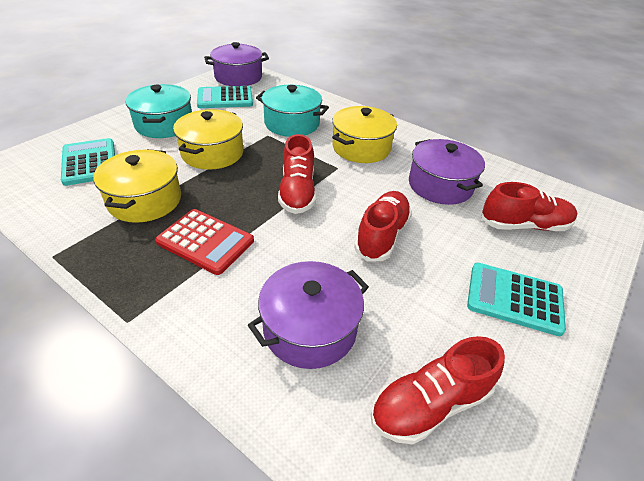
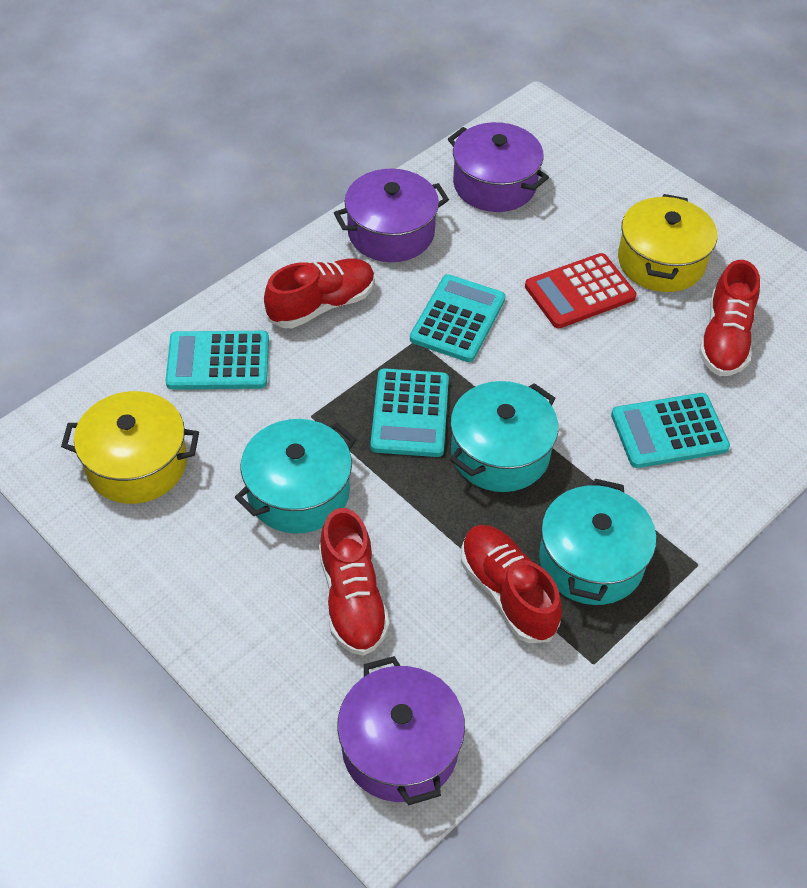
turquoise calculator: [61,138,115,186] [197,86,253,108] [467,263,566,336] = 3 -> [165,331,269,390] [370,368,449,457] [410,274,506,362] [611,393,730,468] = 4
turquoise pot: [125,84,192,138] [256,85,329,137] = 2 -> [235,419,356,533] [450,381,558,492] [539,479,656,605] = 3
yellow pot: [93,149,181,223] [173,109,244,170] [332,106,397,163] = 3 -> [61,391,199,504] [618,194,717,292] = 2

